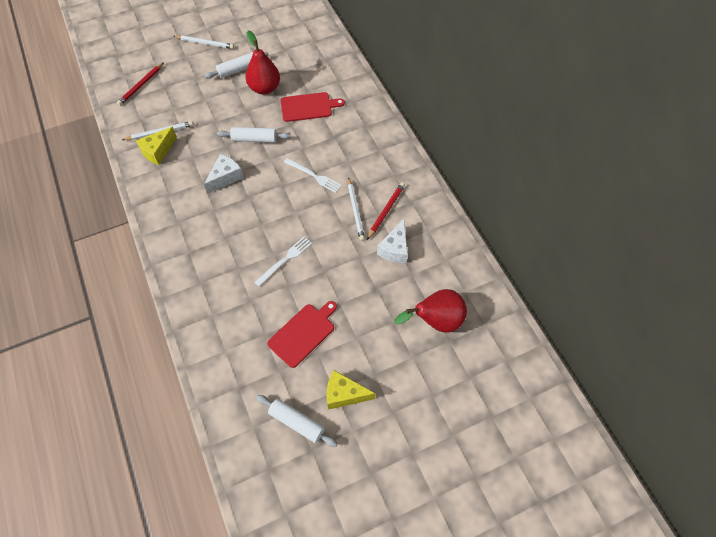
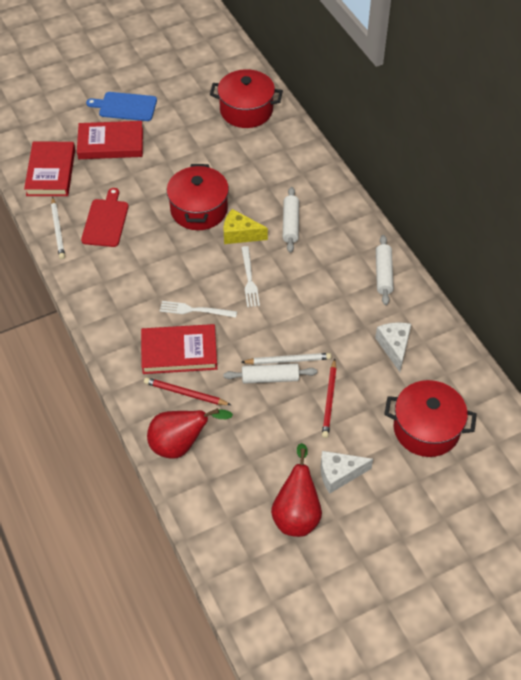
blue cutting board: none = 0 -> [86,92,157,121] = 1
red book: none = 0 -> [24,142,75,196] [77,121,143,159] [141,324,217,374] = 3
red cutting board: [267,301,337,368] [280,92,345,122] = 2 -> [81,188,129,247] = 1
red pot: none = 0 -> [167,164,229,230] [210,69,283,128] [384,380,477,457] = 3
white pencil: [122,121,193,140] [174,35,234,49] [348,177,365,241] = 3 -> [51,197,65,259] [242,353,332,365] = 2
yellow cheese: [136,127,177,165] [327,370,376,410] = 2 -> [223,209,268,244] = 1

